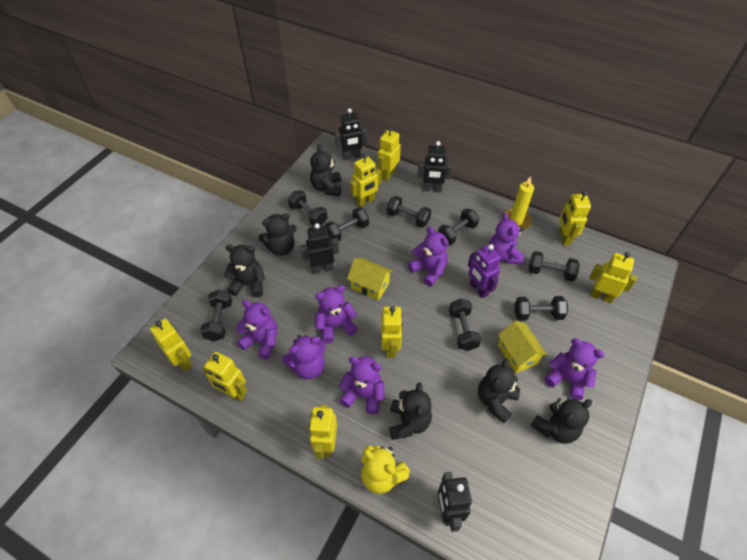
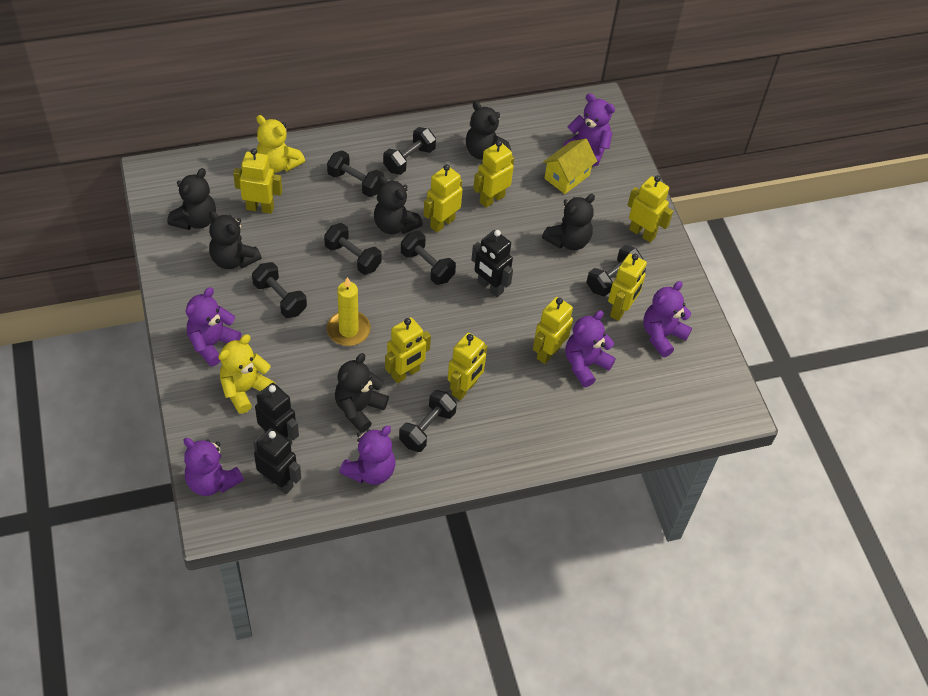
black dumbbell: [200,290,232,341] [288,190,328,226] [325,207,369,241] [387,196,431,228] [438,208,479,245] [449,299,482,351] [514,296,568,321] [529,251,580,282] = 8 -> [252,262,307,318] [324,223,382,275] [327,150,384,197] [383,127,436,175] [399,390,457,452] [401,231,456,285] [587,245,643,296] = 7
black robot: [300,223,339,274] [335,108,367,161] [417,141,453,192] [438,472,472,532] = 4 -> [253,428,301,494] [255,383,299,445] [471,230,513,297] = 3
purple robot: [468,244,501,298] = 1 -> none = 0
purple teddy bear: [236,300,277,359] [282,335,325,379] [315,285,358,344] [339,356,385,414] [408,226,449,286] [489,213,524,264] [544,338,604,400] = 7 -> [183,438,244,496] [186,287,242,366] [339,426,395,485] [563,93,615,166] [565,310,616,387] [643,281,692,357] = 6
yellow house: [347,258,393,300] [498,321,547,373] = 2 -> [543,139,597,194] = 1
yellow teddy bear: [361,446,410,494] = 1 -> [219,335,276,414] [256,115,305,173] = 2

